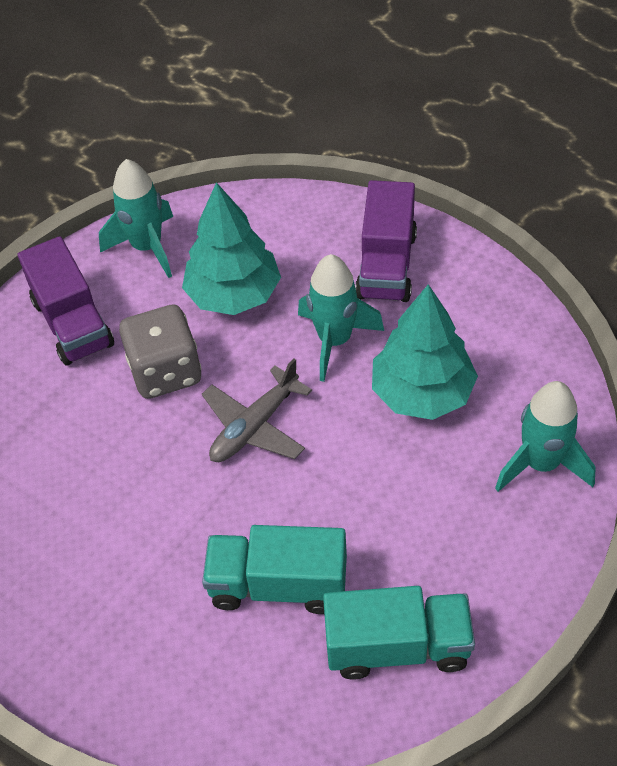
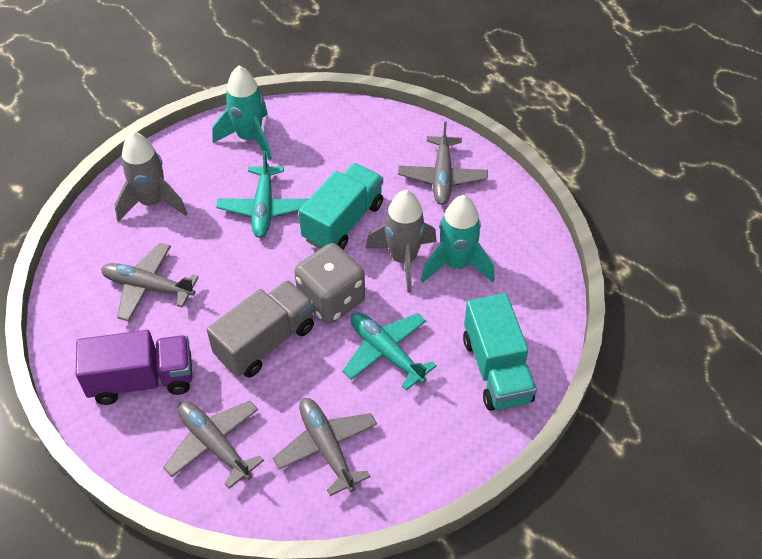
grey plane: [202,359,312,462] = 1 -> [101,243,199,321] [163,401,264,489] [273,398,377,496] [398,121,488,205] = 4
grey rocket: none = 0 -> [115,131,188,222] [366,190,437,293] = 2
grey truck: none = 0 -> [207,280,314,378] = 1
purple truck: [18,236,114,366] [355,180,417,302] = 2 -> [76,330,192,405] = 1
turquoise plane: none = 0 -> [217,151,308,238] [342,312,437,391] = 2
turquoise rocket: [99,159,173,278] [298,254,384,382] [495,381,596,492] = 3 -> [212,66,272,160] [421,195,495,282] = 2
turquoise tree: [182,182,281,315] [372,284,478,420] = 2 -> none = 0

